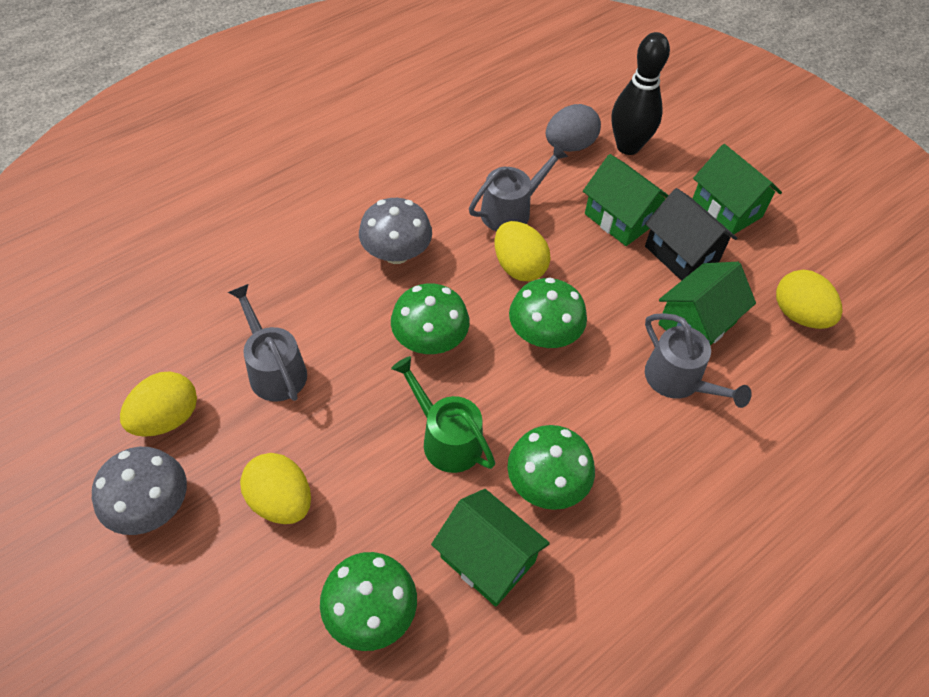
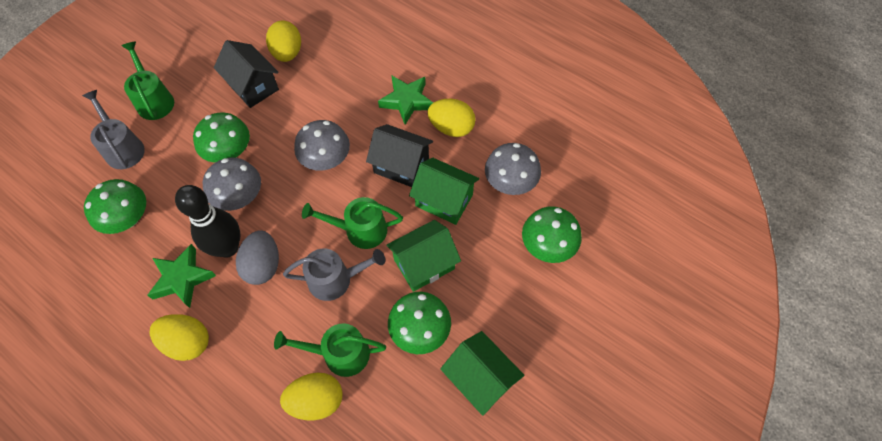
black house: [645,188,737,281] = 1 -> [214,40,279,108] [366,124,433,187] = 2
green house: [431,489,550,607] [583,154,669,246] [658,262,756,345] [692,144,782,234] = 4 -> [386,220,461,292] [409,158,479,225] [440,331,524,416] = 3
green star: none = 0 -> [147,244,216,308] [378,76,433,125] = 2
green watering can: [391,356,495,473] = 1 -> [121,42,174,120] [274,323,386,377] [302,197,403,249] = 3
grey mushroom: [92,447,187,535] [359,198,432,264] = 2 -> [203,158,261,211] [294,120,350,171] [485,143,541,195] = 3
grey watering can: [228,284,307,402] [469,144,569,231] [645,313,752,408] = 3 -> [82,90,145,169] [283,249,385,301] = 2

